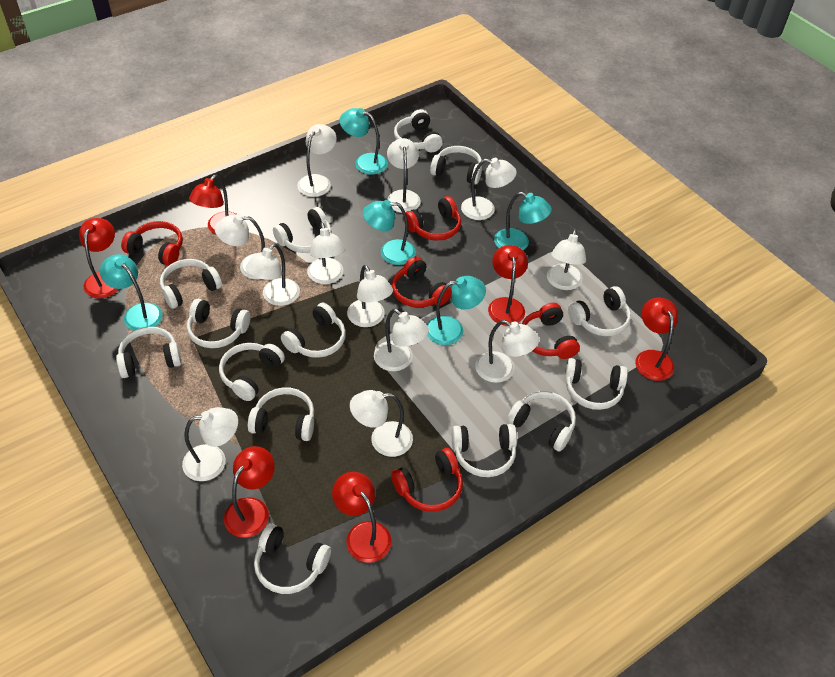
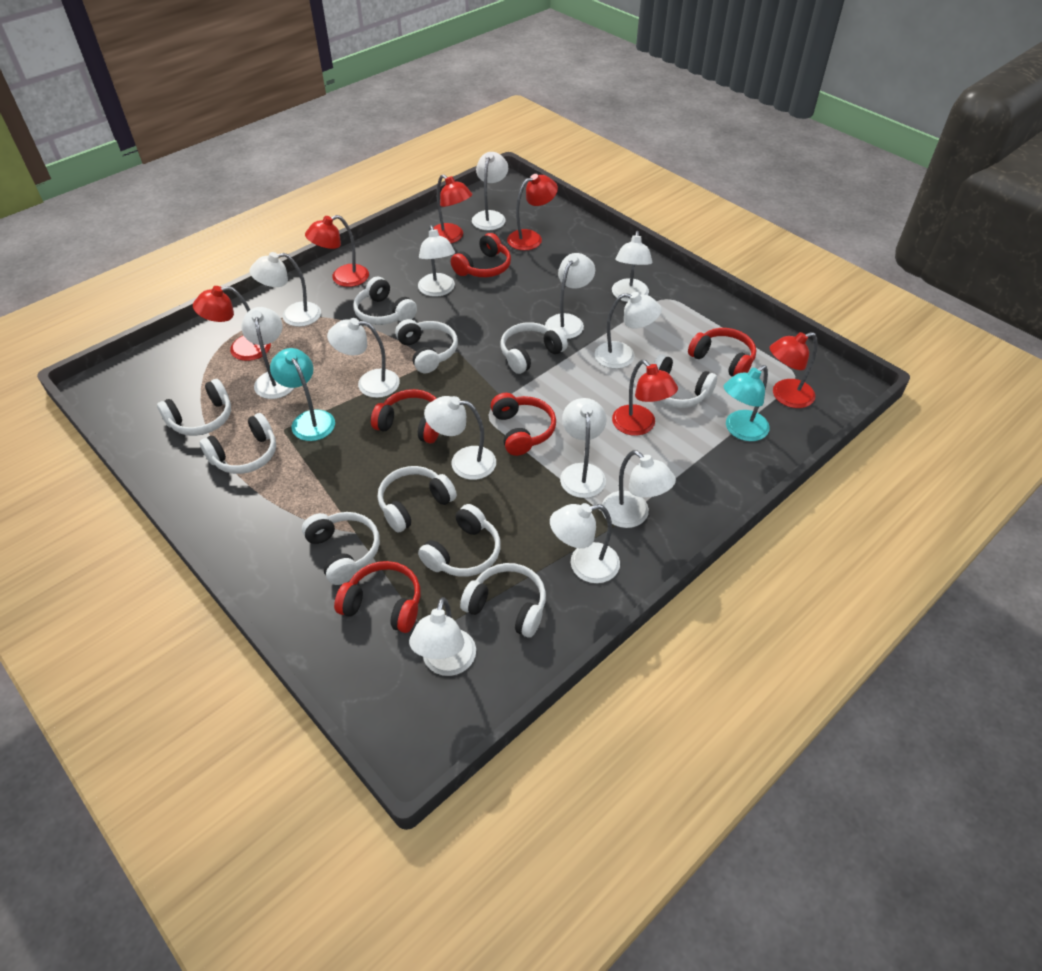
turquoise lamp: [100,254,162,331] [339,108,388,175] [363,200,416,265] [427,276,486,345] [494,192,552,250] = 5 -> [270,348,335,441] [723,365,770,441] = 2
white headphones: [116,327,182,378] [160,259,222,309] [187,299,250,348] [219,343,285,401] [248,387,314,441] [254,524,331,594] [273,207,332,253] [281,303,346,358] [394,109,443,152] [430,146,482,185] [452,424,517,477] [507,391,576,452] [564,358,628,410] [568,286,631,336] = 14 -> [157,379,231,436] [200,413,276,474] [302,512,380,585] [353,277,417,325] [378,466,457,533] [395,319,458,373] [418,504,501,577] [460,563,546,638] [501,322,568,374] [653,354,717,408] = 10
white lamp: [182,407,238,481] [215,214,265,279] [245,243,300,306] [297,124,337,197] [307,222,345,284] [347,265,393,327] [350,390,413,457] [374,309,429,371] [387,138,421,213] [461,158,517,220] [475,320,539,383] [547,229,586,290] = 12 -> [241,307,294,399] [249,252,321,327] [327,318,400,398] [409,597,476,676] [418,225,455,297] [424,396,496,480] [472,152,508,231] [545,253,595,339] [550,503,620,583] [560,398,607,498] [595,292,662,369] [602,450,676,528] [612,231,652,302] = 13

